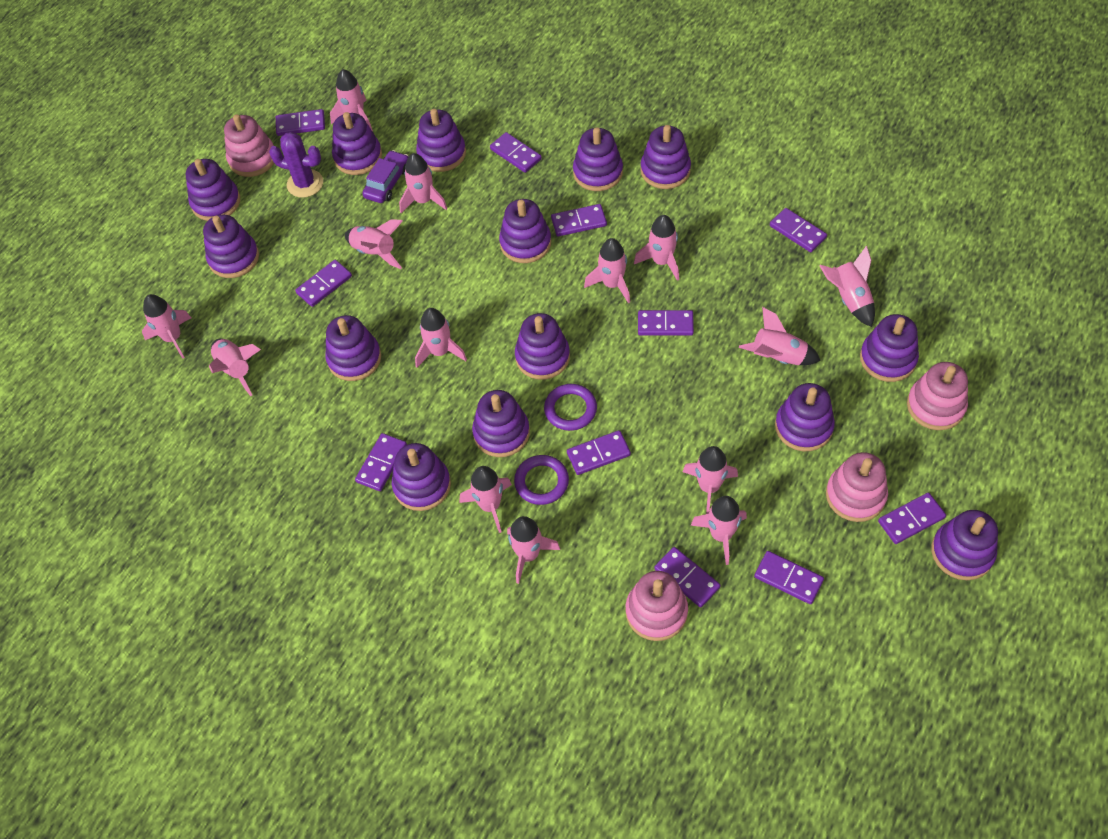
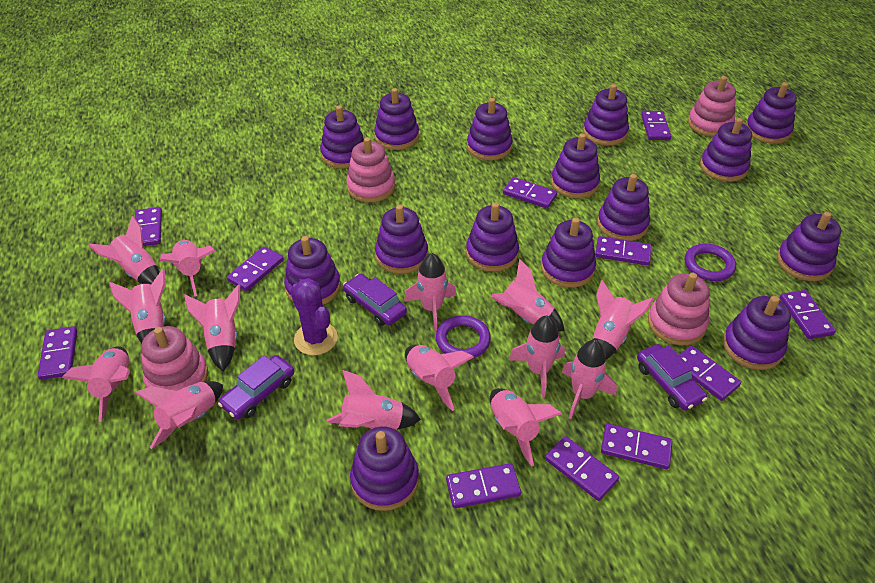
purple car: [362,150,408,203] = 1 -> [218,355,294,419] [343,274,407,326] [637,344,707,411] = 3
purple stacking toy: [186,159,240,221] [203,215,259,278] [325,315,381,381] [332,112,382,175] [392,443,451,511] [416,109,466,172] [472,390,530,457] [499,199,551,263] [515,313,570,380] [573,127,623,191] [641,125,691,189] [775,383,835,451] [860,314,919,382] [931,510,998,580] = 14 -> [284,236,341,305] [320,105,364,168] [350,426,419,511] [374,88,419,150] [375,205,428,274] [466,202,519,272] [467,98,513,160] [541,218,596,288] [551,133,600,198] [583,84,629,146] [597,174,650,241] [700,118,752,182] [723,296,791,370] [746,82,797,144] [777,212,841,281] = 15

